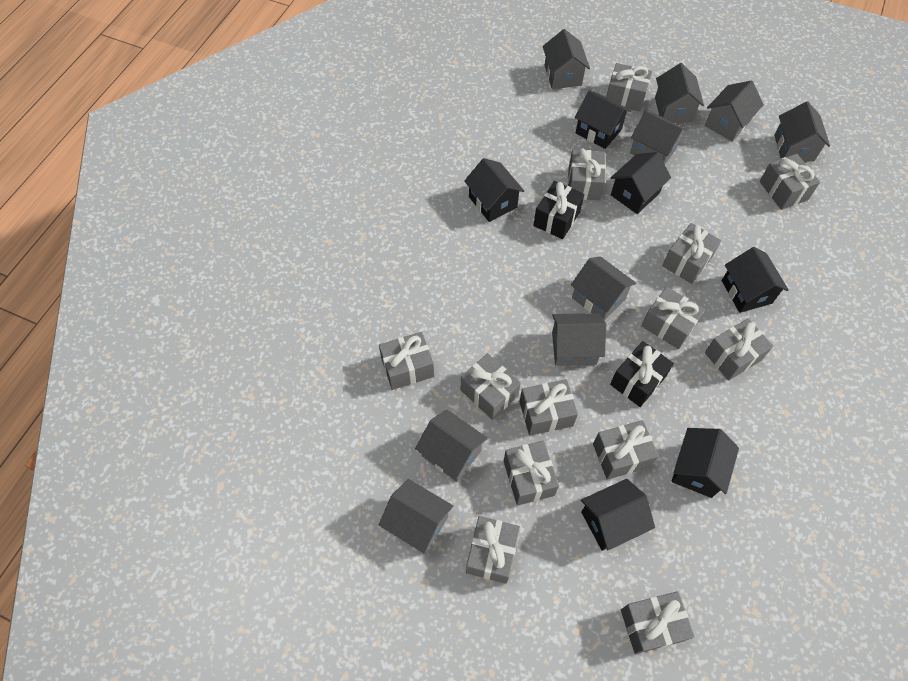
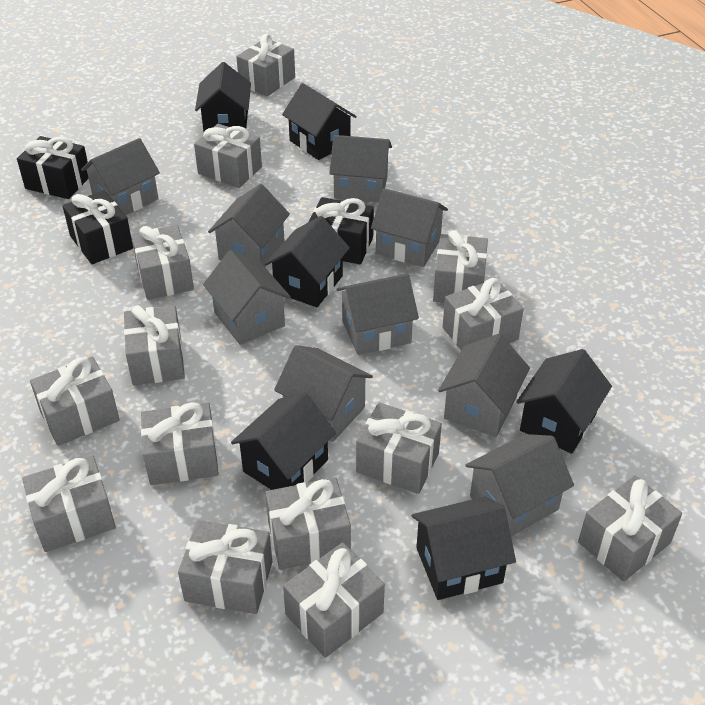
black gift: [533,181,584,239] [610,341,674,407] = 2 -> [17,136,89,199] [63,190,133,264] [308,197,374,264] = 3
grey gift: [379,332,434,390] [461,353,521,420] [466,516,520,584] [504,440,559,506] [519,379,578,436] [568,148,606,201] [593,420,659,480] [606,63,652,112] [621,591,695,654] [641,287,705,349] [662,223,721,284] [705,318,773,381] [760,154,820,210] = 13 -> [22,455,116,552] [30,356,120,446] [124,305,185,385] [131,225,194,300] [141,402,219,485] [178,520,272,614] [194,124,262,188] [236,34,295,96] [265,477,351,570] [283,543,385,658] [356,402,442,494] [433,230,488,303] [443,278,524,350] [578,475,682,582] = 14

